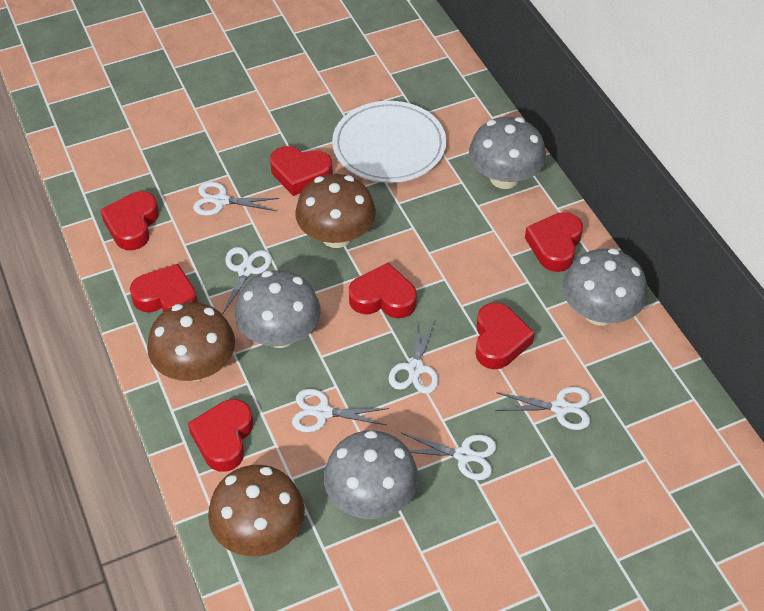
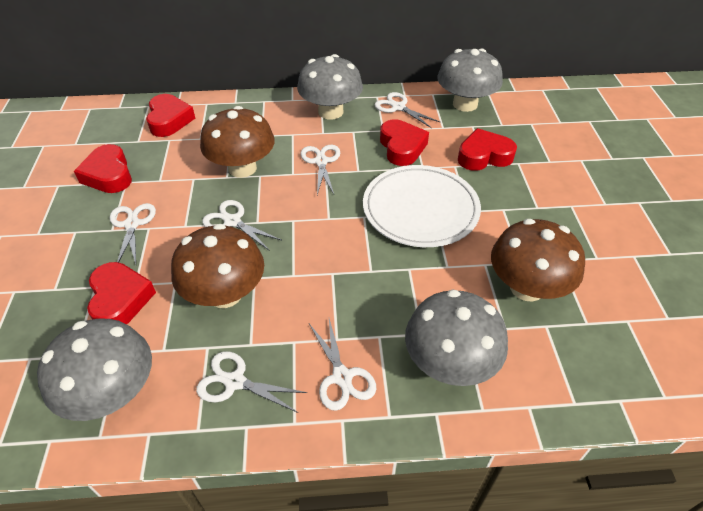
red heart: [100,191,159,250] [130,264,198,312] [188,399,253,472] [270,146,333,196] [349,263,417,318] [475,303,535,369] [525,212,583,272] = 7 -> [74,144,132,193] [87,262,156,324] [146,94,195,137] [380,119,429,166] [458,128,517,171] = 5

